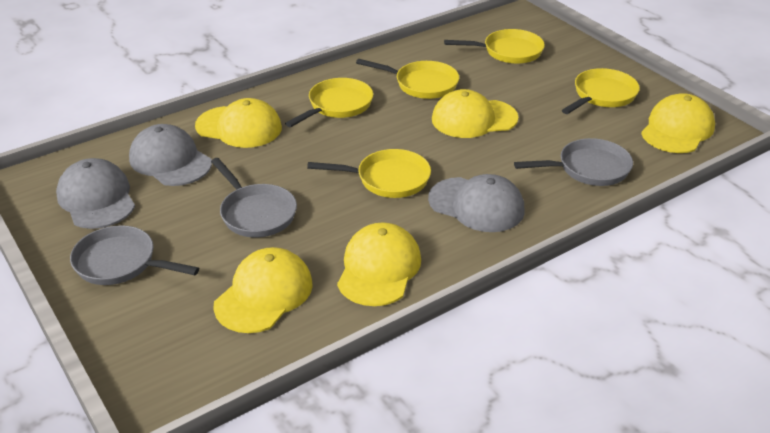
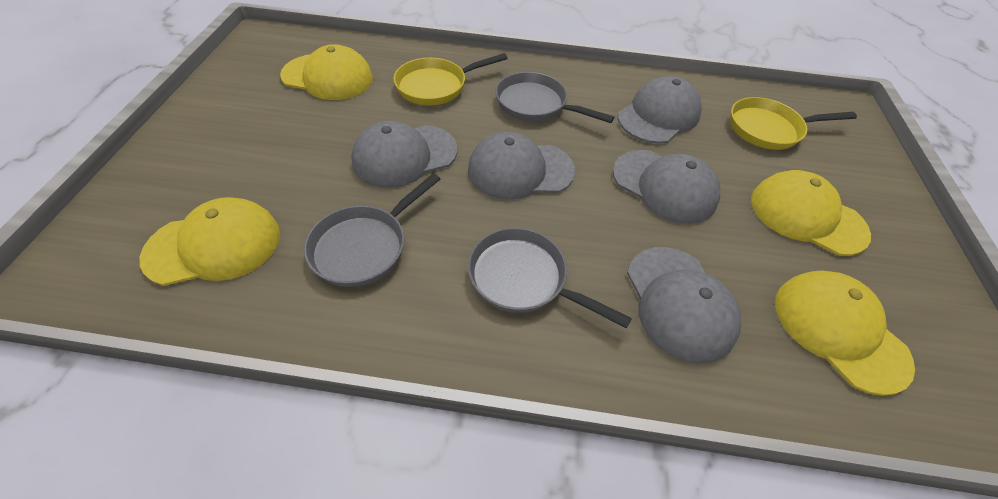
grey cap: [56,158,135,229] [129,124,212,186] [428,174,525,232] = 3 -> [351,121,457,188] [468,132,575,200] [613,150,720,224] [618,76,702,144] [627,247,741,364] = 5
yellow cap: [195,98,282,148] [213,247,313,333] [337,222,421,306] [432,89,518,138] [641,93,715,153] = 5 -> [140,197,280,286] [280,44,373,100] [751,170,871,256] [775,271,915,396] = 4
yellow pan: [285,78,373,127] [307,149,431,198] [356,58,459,99] [444,29,545,64] [562,68,640,114] = 5 -> [393,53,508,105] [730,97,857,150] = 2

